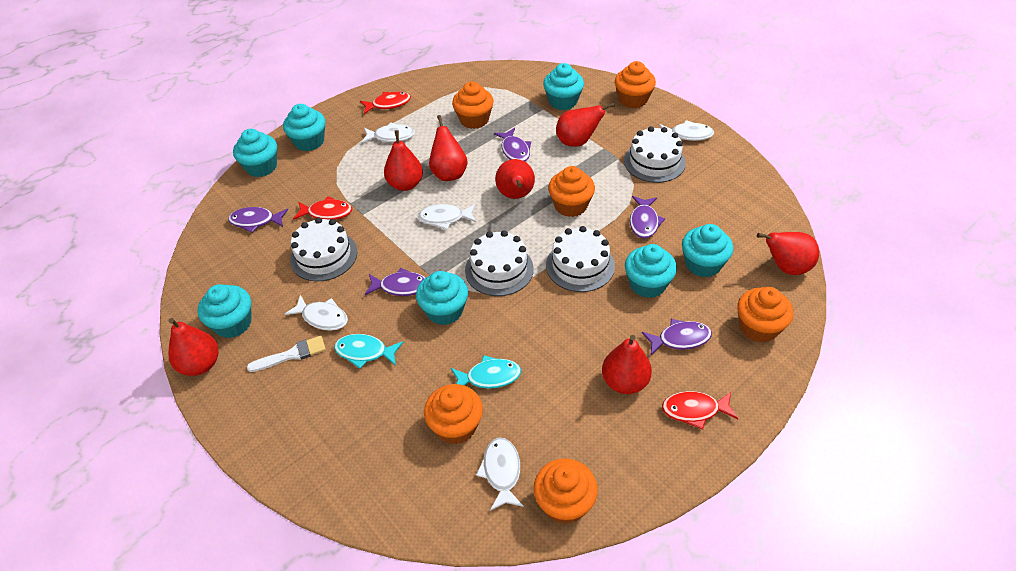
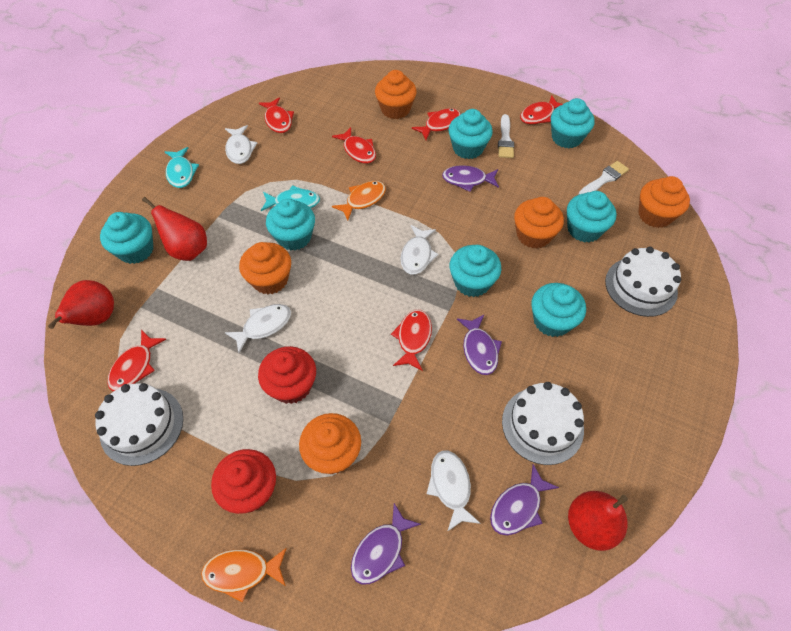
orange cupcake: [424,384,483,444] [452,81,494,129] [533,458,598,524] [548,166,595,217] [615,61,656,108] [737,287,793,342] = 6 -> [239,242,291,294] [299,413,361,474] [375,70,417,119] [514,197,564,248] [638,176,690,228] = 5
orange fish: none = 0 -> [201,548,287,602] [332,181,386,220] = 2
purple fish: [228,207,288,233] [365,268,426,296] [494,128,531,162] [630,196,665,238] [642,319,712,355] = 5 -> [351,503,421,584] [442,165,499,192] [457,315,502,375] [490,464,559,535] = 4
red cupcake: none = 0 -> [211,449,276,514] [258,346,316,404] = 2
red fish: [293,196,352,220] [360,92,411,114] [662,391,738,430] = 3 -> [107,330,166,391] [259,97,294,133] [332,127,376,164] [391,310,432,371] [412,108,461,140] [520,95,563,124] = 6
red pear: [168,318,219,376] [384,130,423,191] [429,115,468,181] [495,159,535,199] [556,103,615,147] [602,335,652,394] [757,232,819,275] = 7 -> [48,280,114,329] [142,197,207,261] [568,491,628,551] = 3
white brush: [247,336,326,372] = 1 -> [498,114,514,158] [578,161,629,195] = 2
white cake: [290,218,357,282] [465,230,534,296] [546,226,615,292] [624,126,686,183] = 4 -> [95,383,183,466] [502,382,584,465] [605,247,681,317] = 3
white fish: [284,295,348,331] [362,122,415,143] [418,204,476,230] [476,438,524,511] [659,120,714,141] = 5 -> [225,125,257,164] [225,304,291,353] [401,225,439,275] [427,450,481,532] = 4

